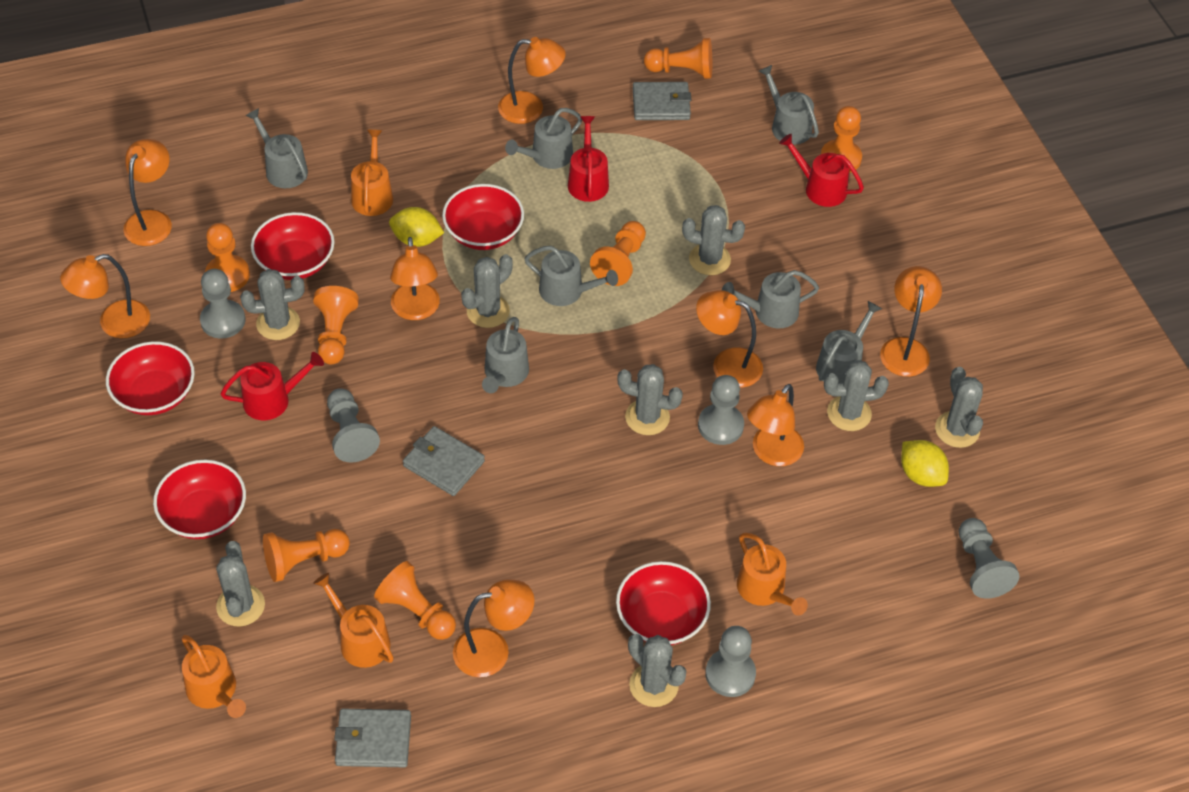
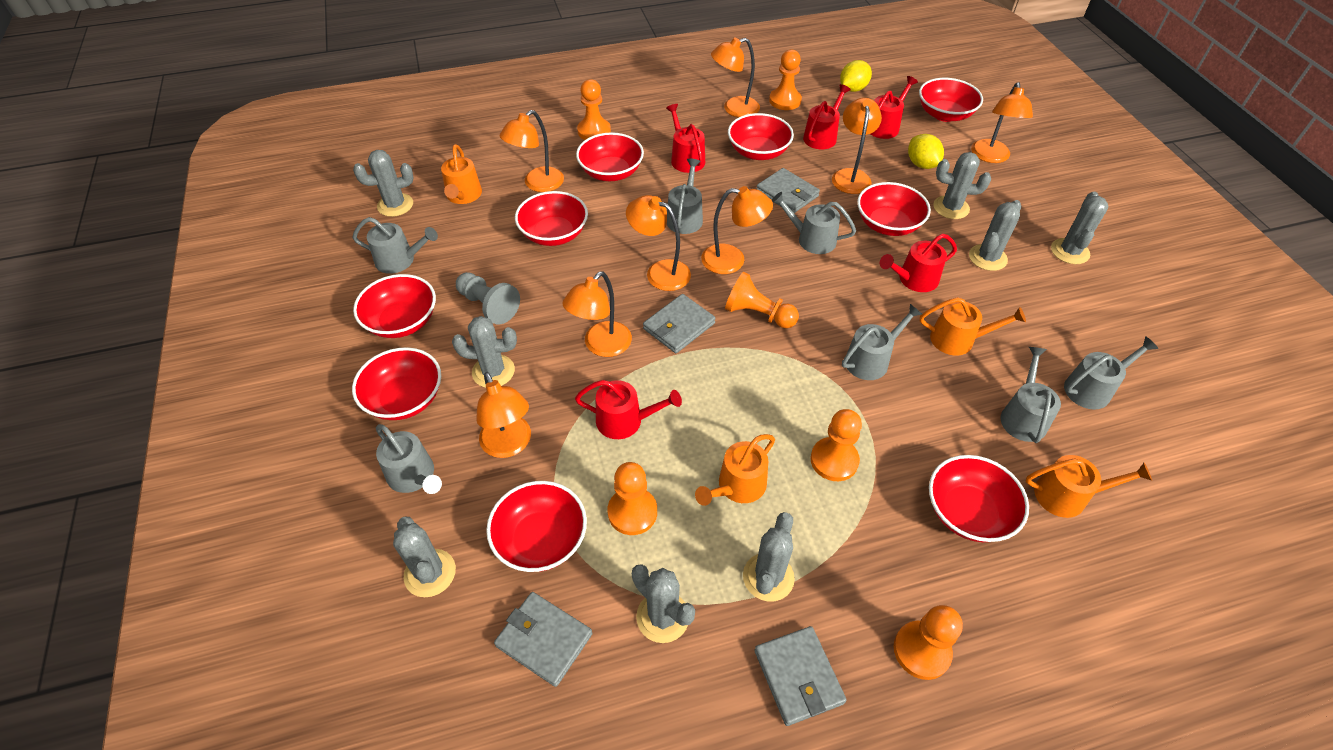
grey pawn: [200,269,245,339] [327,388,380,463] [698,375,744,445] [705,626,756,697] [959,518,1019,599] = 5 -> [456,272,520,324] = 1
grey wallet: [334,709,411,767] [403,426,485,496] [633,82,691,120] = 3 -> [494,592,593,687] [643,294,716,353] [754,626,847,726] [757,168,820,213] = 4
orange pawn: [205,223,250,292] [263,529,350,582] [313,286,359,365] [374,561,456,640] [590,221,646,286] [644,38,712,79] [821,106,862,173] = 7 -> [577,79,611,140] [607,462,657,535] [725,272,799,328] [769,49,802,110] [810,409,862,481] [894,605,963,680] = 6
red bowl: [106,341,195,415] [153,460,246,539] [251,212,335,280] [442,184,524,250] [616,561,711,645] = 5 -> [352,347,441,420] [353,274,436,338] [486,481,587,572] [515,191,588,246] [576,132,644,181] [728,113,794,160] [857,182,931,236] [919,78,983,122] [929,455,1029,542] = 9
red watering can: [220,352,324,420] [568,116,609,202] [779,134,864,207] = 3 -> [575,380,682,439] [666,104,705,173] [803,84,851,149] [871,76,918,139] [880,234,957,292] = 5

